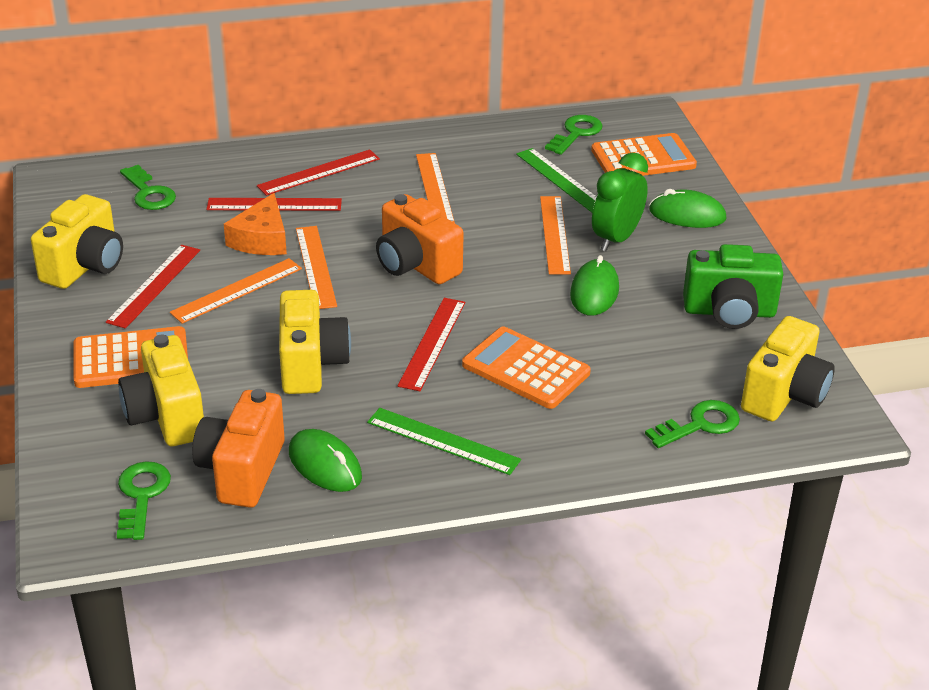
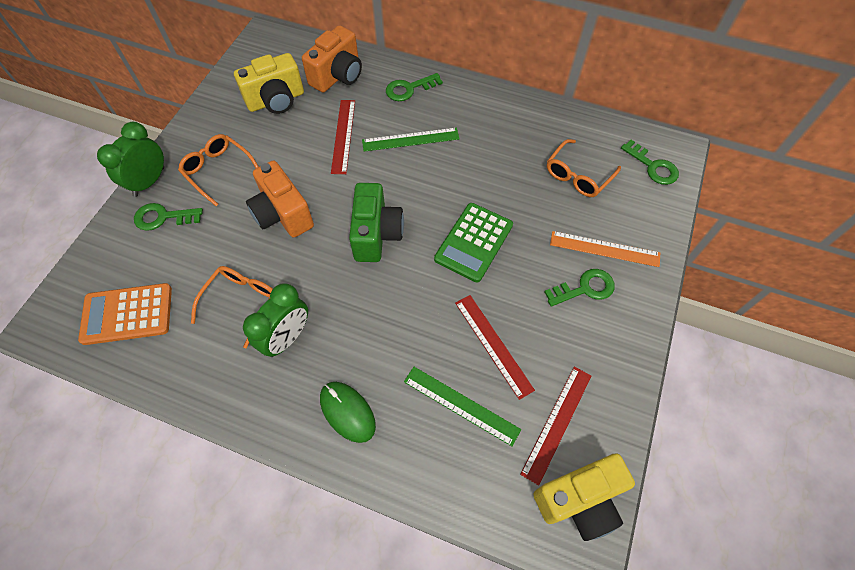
green calculator: none = 0 -> [434,203,513,283] = 1
green clock: [592,153,648,251] = 1 -> [97,122,164,197] [243,283,308,357] = 2
green mouse: [289,429,362,492] [570,255,619,316] [649,189,727,228] = 3 -> [320,382,376,443] = 1
orange calculator: [74,326,188,388] [462,327,591,409] [591,133,697,176] = 3 -> [78,283,172,345] = 1
orange cheese: [224,193,287,255] = 1 -> none = 0
orange glasses: none = 0 -> [178,134,259,206] [191,266,272,348] [547,139,621,197] = 3
orange ruler: [170,258,302,324] [296,226,337,309] [416,153,455,223] [540,196,571,274] = 4 -> [550,231,660,267] = 1
red ruler: [106,245,200,329] [206,198,342,211] [257,149,380,196] [397,298,465,391] = 4 -> [331,100,355,174] [455,295,535,400] [520,367,591,486] = 3
yellow camera: [31,194,123,289] [118,335,204,446] [279,290,351,394] [741,316,835,422] = 4 -> [234,53,304,114] [533,453,635,541] = 2

